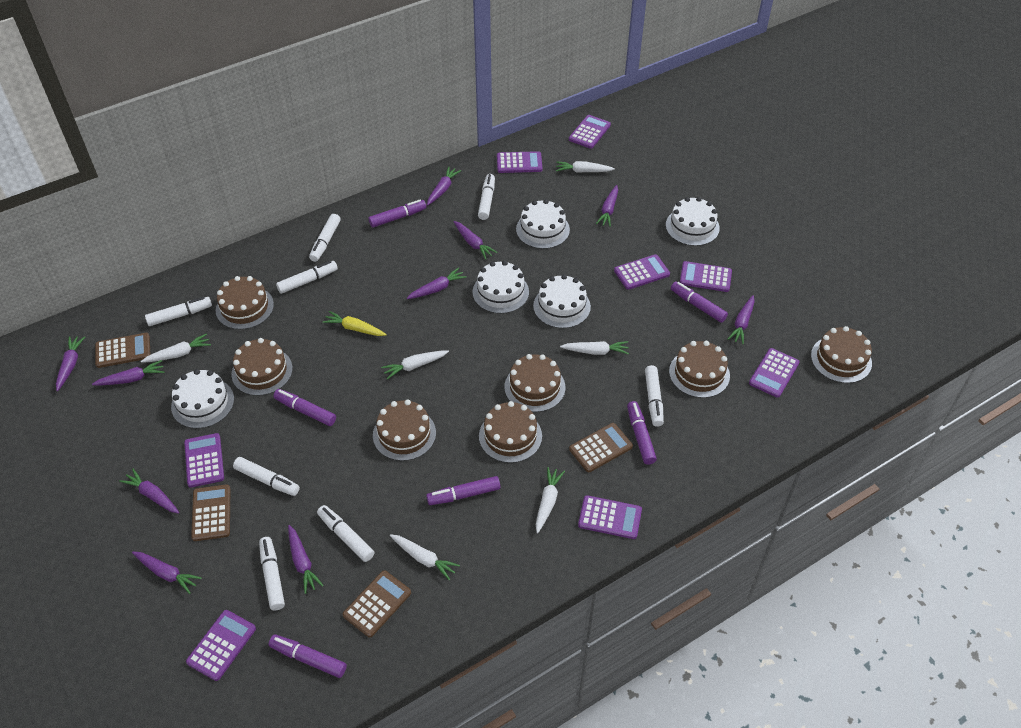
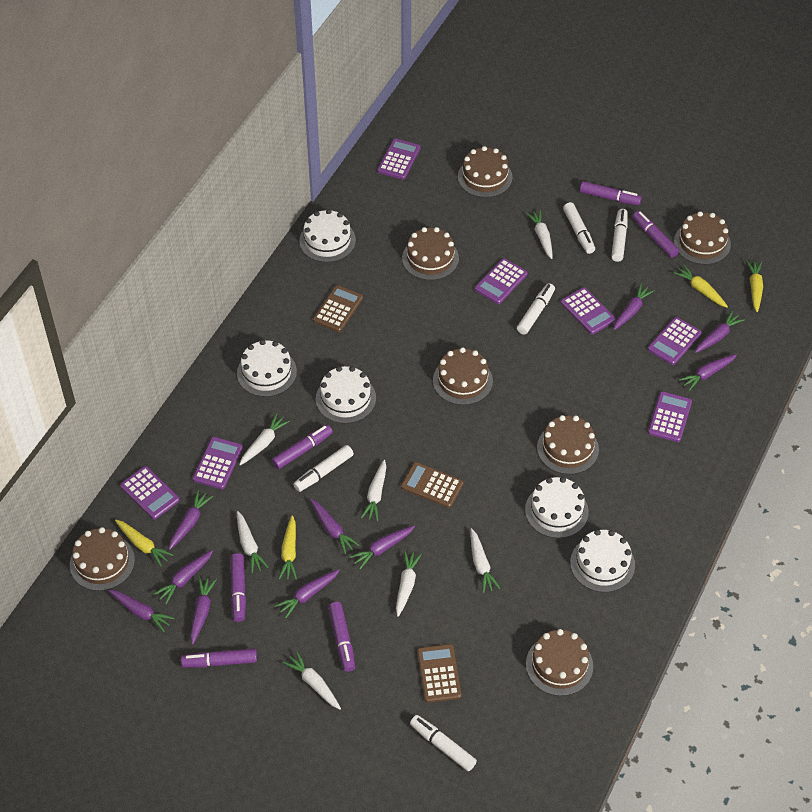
brown calculator: [95,333,150,368] [191,484,230,541] [343,570,411,637] [569,423,633,472] = 4 -> [313,285,363,332] [401,462,463,508] [417,644,461,703] = 3
purple calculator: [184,433,224,488] [186,610,256,681] [497,151,542,173] [569,115,611,149] [578,495,642,539] [614,254,670,290] [680,261,732,292] [749,348,800,398] = 8 -> [120,466,180,519] [193,437,243,489] [377,139,421,180] [475,258,528,304] [561,287,616,334] [648,317,701,365] [648,391,692,442] = 7
white carrot: [141,334,211,363] [381,350,449,379] [390,534,460,581] [536,467,565,533] [556,161,615,173] [560,341,629,355] = 6 -> [237,511,269,574] [239,413,290,465] [283,651,341,709] [361,460,386,521] [396,551,422,617] [471,528,501,593] [526,210,553,259] = 7
white marker: [145,297,212,326] [233,457,300,496] [259,537,285,610] [276,261,338,294] [309,214,341,262] [317,505,374,562] [478,174,495,220] [645,365,664,427] = 8 -> [293,445,354,492] [410,715,477,771] [517,283,555,335] [563,202,595,254] [611,209,628,262] = 5
yellow carrot: [322,311,387,336] = 1 -> [115,520,173,567] [279,515,297,580] [673,265,728,307] [746,260,763,312] = 4

